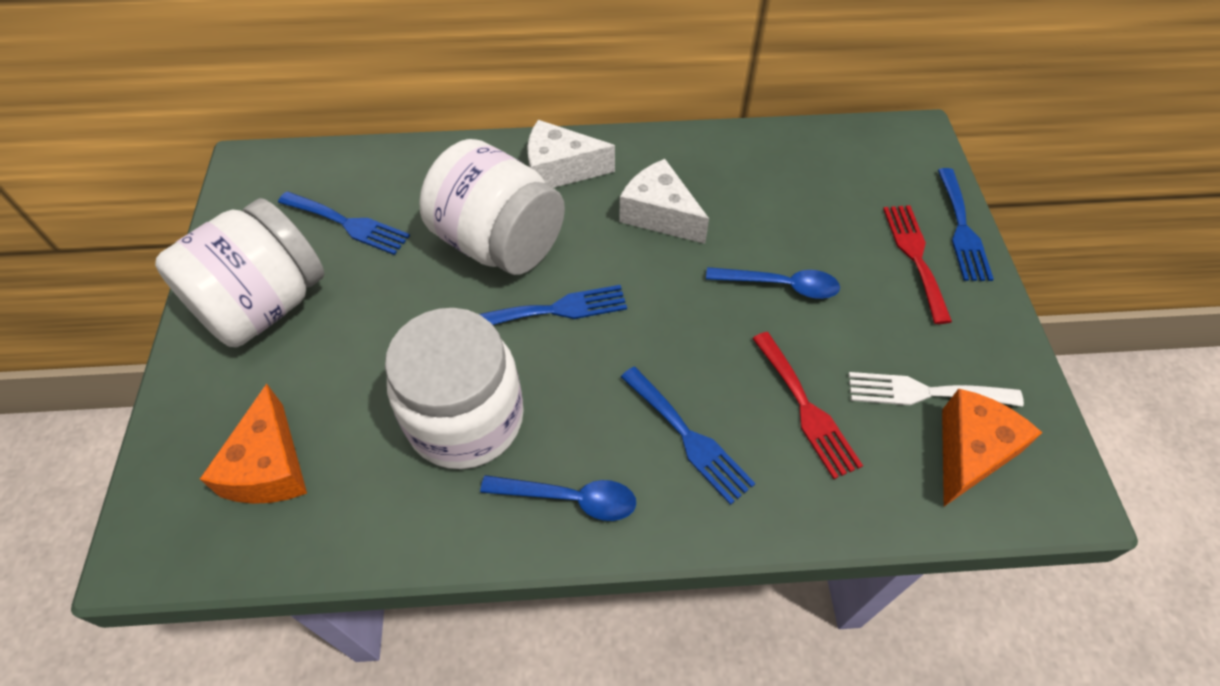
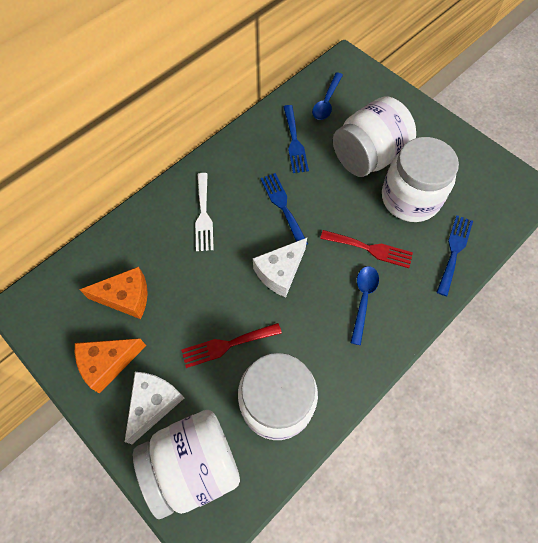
blue fork: [278,192,410,255] [479,285,627,325] [621,367,756,505] [938,168,994,281] = 4 -> [260,173,308,245] [283,105,309,173] [437,215,473,296] = 3
white jar: [155,198,324,347] [385,308,524,469] [420,139,565,275] = 3 -> [133,410,240,519] [238,353,318,440] [333,97,416,177] [382,137,459,222] = 4

